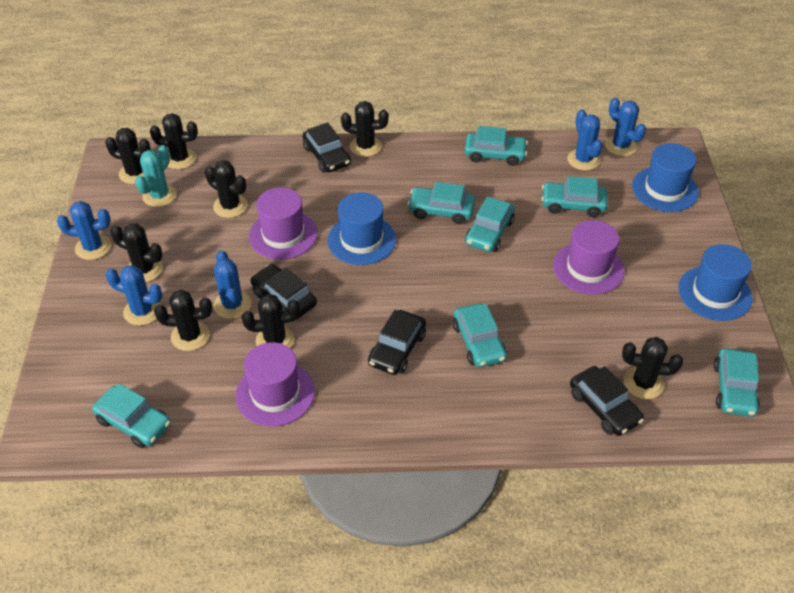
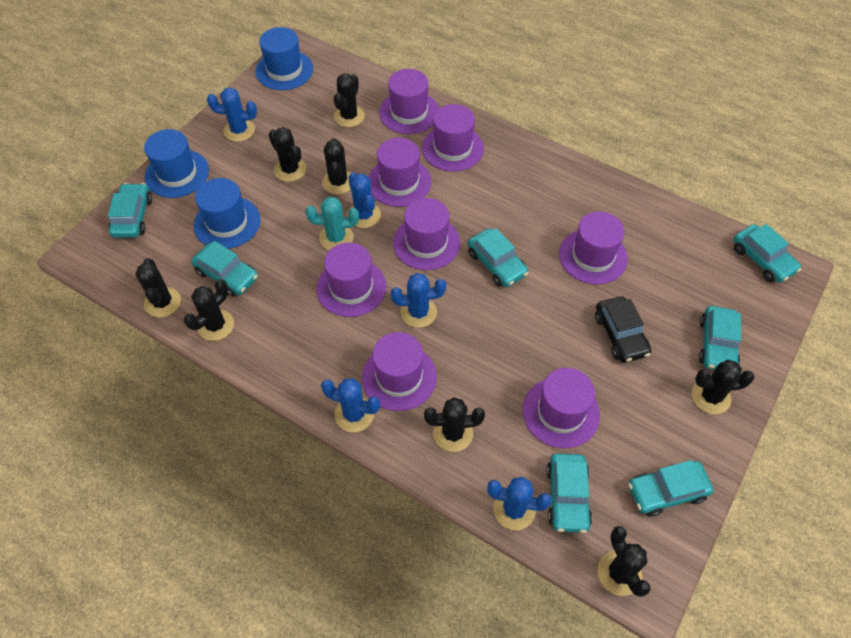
black car: [251,264,317,319] [303,123,351,173] [368,310,426,375] [570,366,644,436] = 4 -> [595,296,651,363] = 1
purple hat: [235,342,315,427] [249,187,317,260] [553,220,624,295] = 3 -> [316,243,386,317] [362,332,437,411] [368,138,431,207] [379,69,439,134] [393,198,460,270] [422,104,484,172] [523,368,600,448] [559,211,628,284] = 8

